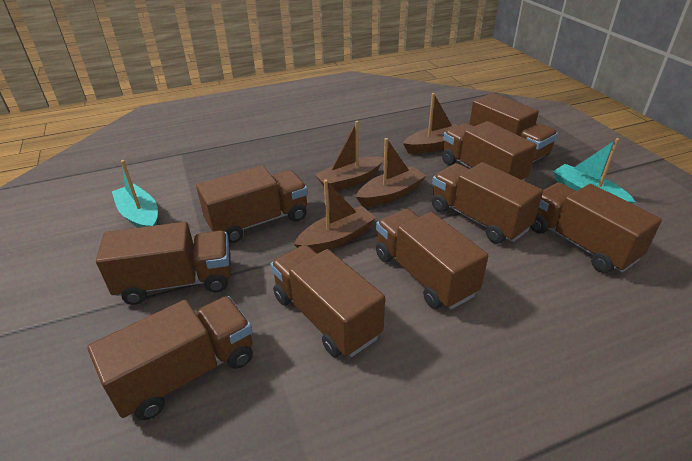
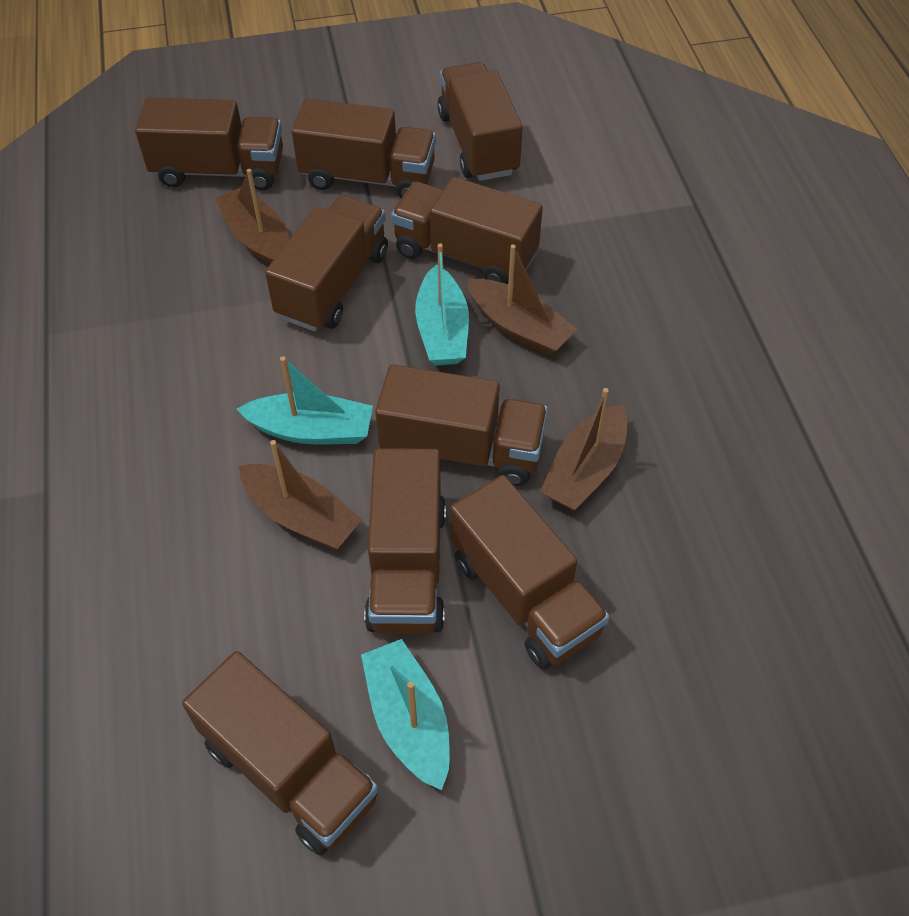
turquoise boat: [112,160,158,228] [553,138,635,204] = 2 -> [237,356,373,444] [361,639,450,790] [415,244,469,366] = 3

